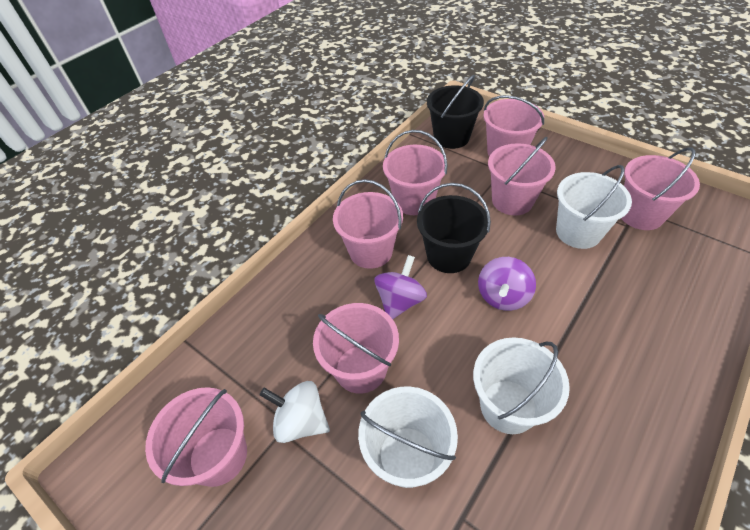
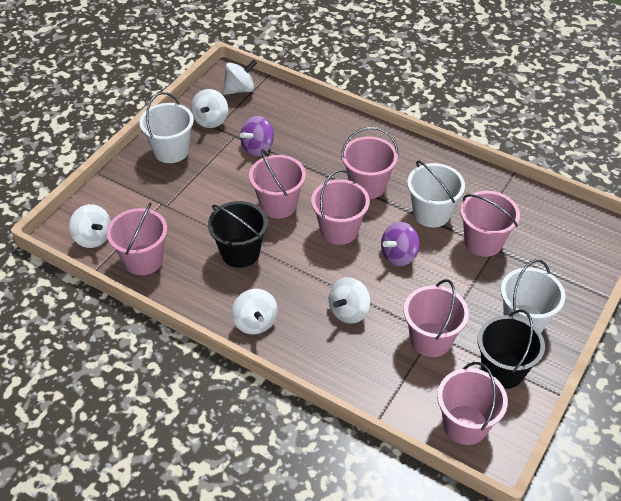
white spinning top: [259,381,330,443] = 1 -> [69,204,111,248] [191,89,228,128] [223,60,257,95] [231,289,278,334] [329,277,371,324] = 5

